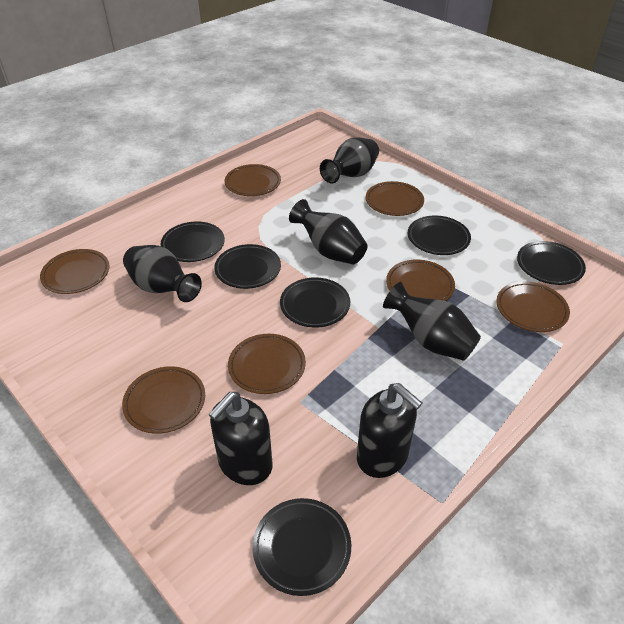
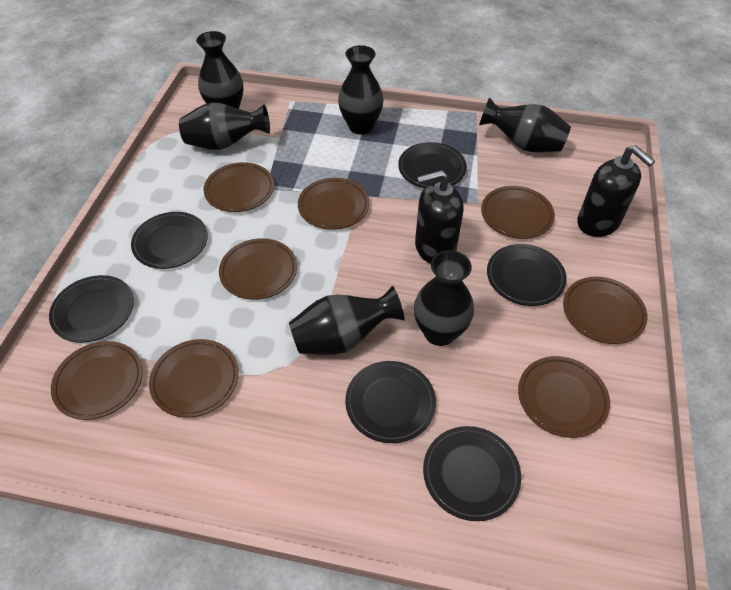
black vase: [123,245,202,302] [289,199,368,265] [320,137,379,184] [383,282,481,361] = 4 -> [179,103,270,150] [196,31,243,109] [289,286,405,355] [338,45,383,134] [414,250,474,346] [479,97,571,152] = 6
brown plate: [40,249,110,294] [122,366,205,434] [224,164,281,196] [228,334,306,394] [366,181,424,216] [386,260,455,301] [496,281,570,332] = 7 -> [51,341,143,420] [149,339,239,418] [203,162,274,212] [219,238,297,300] [298,178,369,230] [481,186,555,239] [518,356,610,438] [563,277,648,344] = 8

